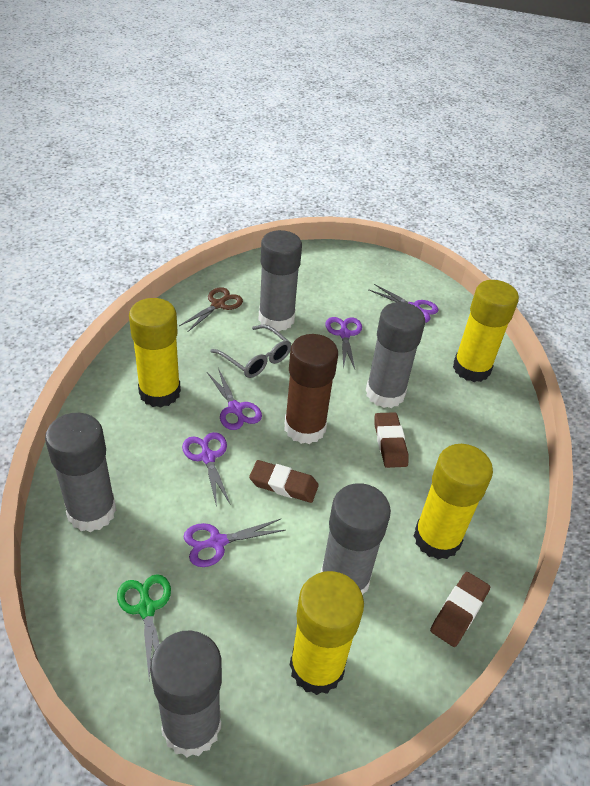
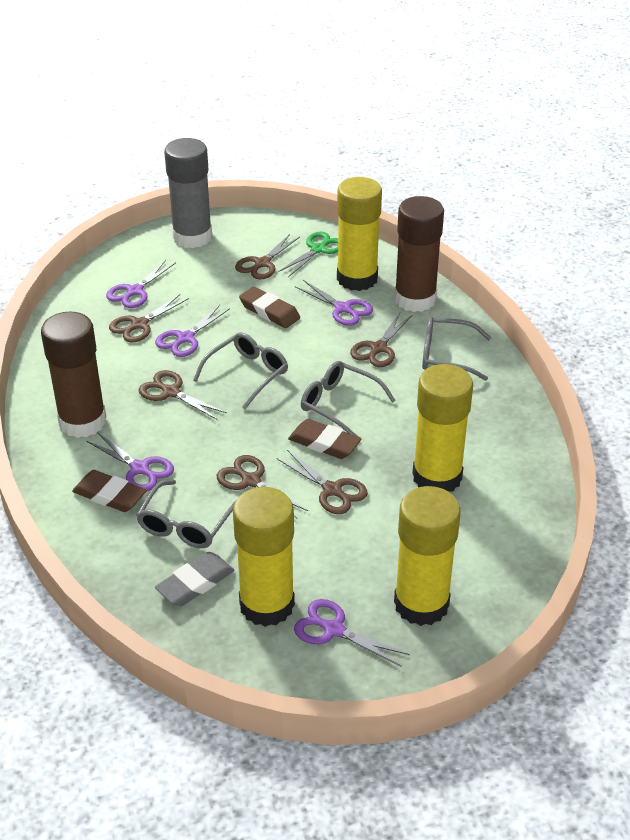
brown glue stick: [284,334,338,444] = 1 -> [41,312,106,438] [394,196,444,312] = 2
brown scissors: [179,287,243,332] = 1 -> [109,294,189,342] [139,370,227,420] [217,455,308,518] [235,234,300,279] [277,450,368,514] [350,313,412,367] = 6
grey eraser: none = 0 -> [155,552,234,606] = 1
grey glasses: [210,324,292,378] = 1 -> [136,480,236,548] [193,333,288,409] [301,361,396,437] [422,316,492,381] = 4
grey glue stick: [45,413,116,532] [150,631,222,757] [259,230,302,331] [320,483,391,595] [366,302,425,408] = 5 -> [164,138,212,248] = 1

